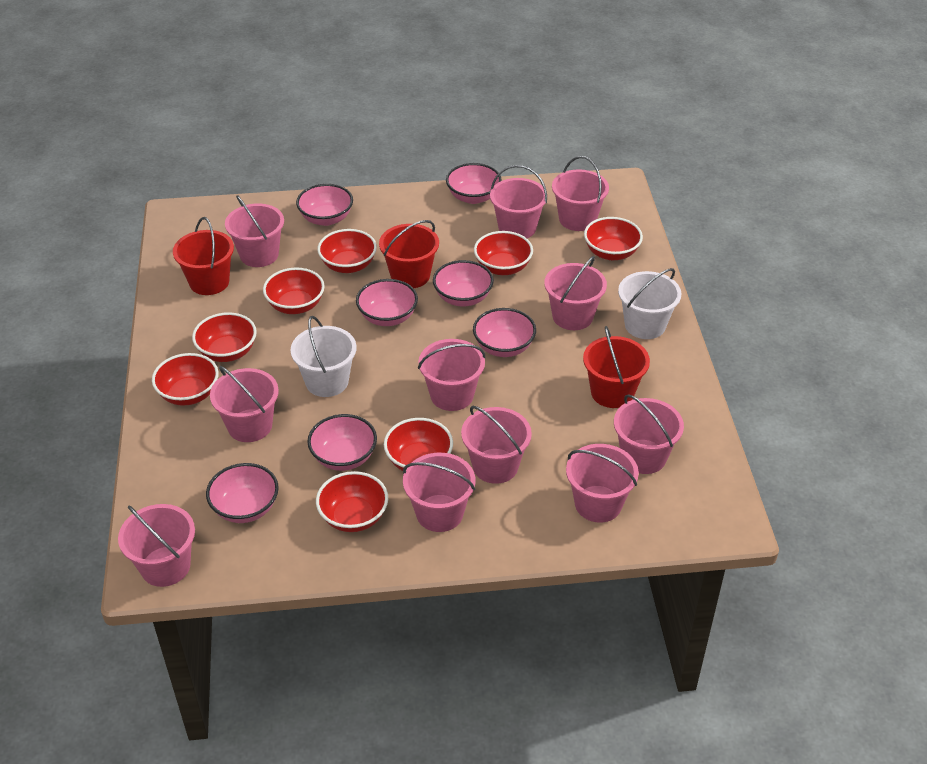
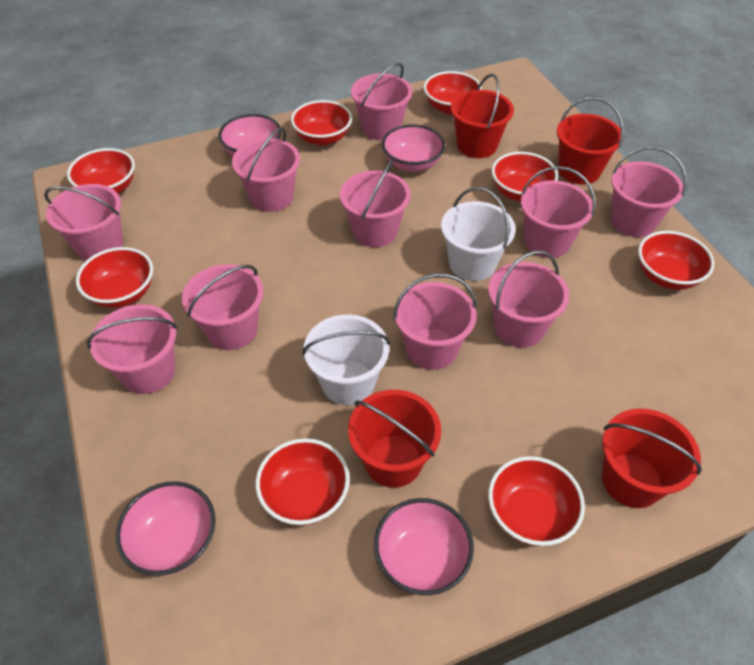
pink bowl: [206,463,279,523] [296,184,353,226] [307,414,377,471] [356,279,418,326] [433,260,494,307] [446,163,502,204] [473,308,536,357] = 7 -> [115,481,216,576] [218,114,282,156] [374,498,474,595] [382,124,445,172] = 4
pink bucket: [118,504,195,587] [210,366,279,442] [225,195,284,267] [403,453,475,532] [418,339,485,411] [461,406,532,484] [490,165,547,238] [544,256,607,330] [552,156,609,231] [566,444,639,523] [614,394,684,474] = 11 -> [44,184,123,261] [86,304,178,394] [182,264,263,350] [232,128,300,212] [340,160,411,247] [351,63,412,140] [393,273,477,370] [488,251,569,348] [521,166,596,258] [611,146,687,237] = 10
red bucket: [173,217,234,295] [379,220,439,288] [583,326,650,408] = 3 -> [348,390,441,488] [451,74,514,158] [557,97,624,185] [602,409,702,508] = 4

